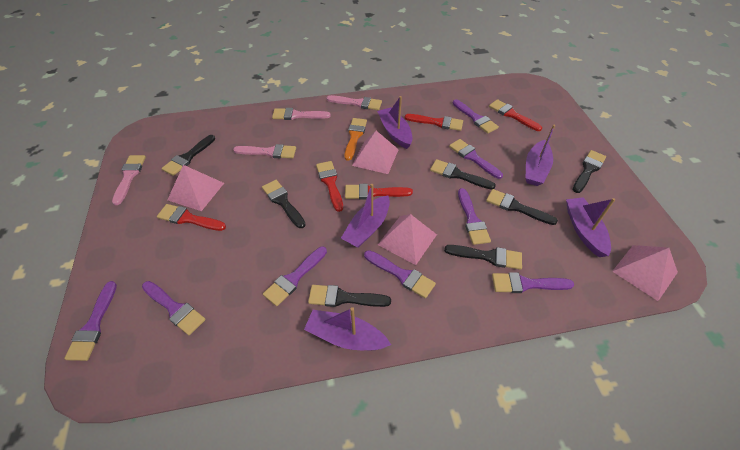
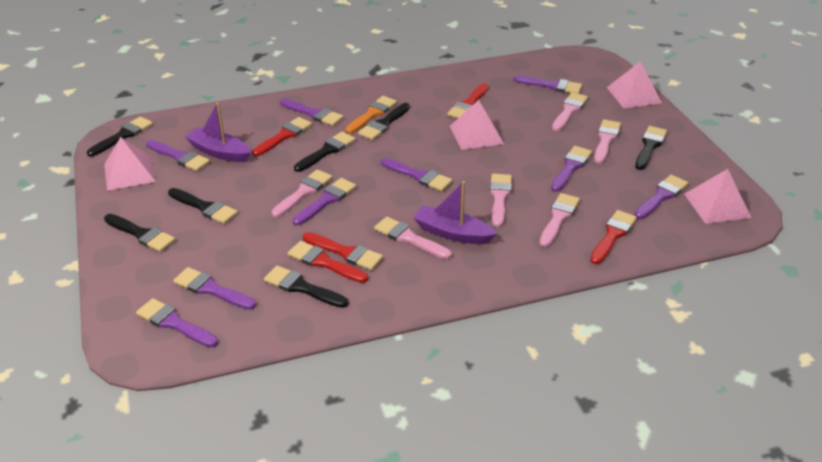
pink brush: [112,155,146,205] [233,144,296,158] [272,108,331,120] [327,95,382,110] = 4 -> [271,170,332,217] [374,217,452,259] [490,173,512,227] [540,193,580,247] [552,92,588,131] [594,119,621,164] = 6
purple boat: [304,307,391,350] [341,184,390,248] [377,96,413,149] [526,125,556,186] [566,197,615,257] = 5 -> [185,103,251,162] [413,181,497,244] = 2
purple brush: [64,281,117,361] [142,281,206,335] [263,247,327,306] [364,250,436,298] [449,139,503,179] [453,99,499,133] [458,188,491,245] [492,272,574,293] = 8 -> [136,298,218,347] [146,140,210,171] [173,267,256,310] [280,99,343,126] [292,178,356,225] [381,158,452,191] [513,75,582,94] [551,146,592,192] [634,175,688,219] = 9

